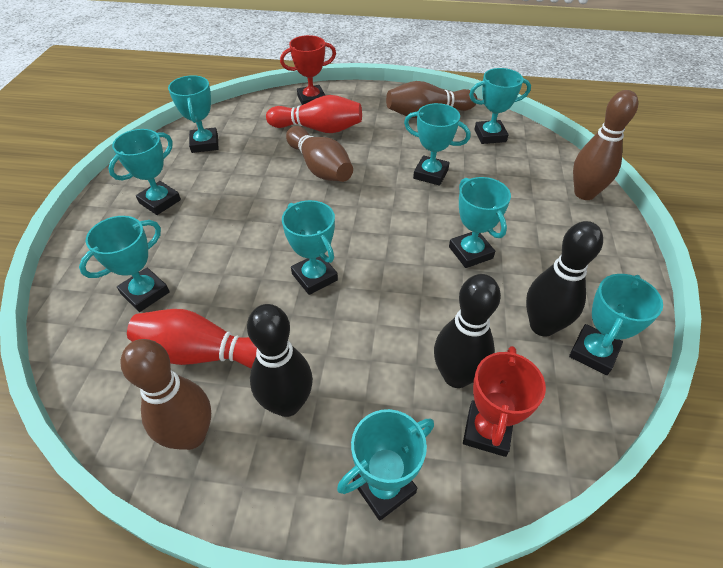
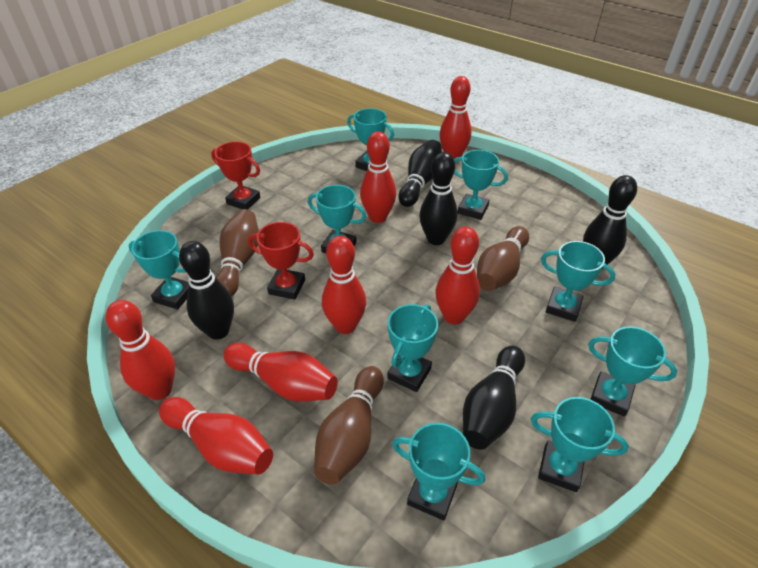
black bowling pin: [247,304,313,417] [434,274,501,388] [526,221,603,337] = 3 -> [179,241,234,340] [399,140,442,207] [419,152,458,245] [463,346,525,450] [583,175,637,269] = 5
brown bowling pin: [121,339,211,450] [286,126,353,182] [386,81,477,118] [573,90,638,200] = 4 -> [216,209,259,297] [314,366,384,485] [477,226,529,291] = 3
red bowling pin: [127,309,257,369] [266,95,362,133] = 2 -> [106,300,175,400] [159,397,273,475] [223,343,338,401] [322,236,366,334] [360,132,396,223] [435,226,480,324] [440,76,472,159] = 7

